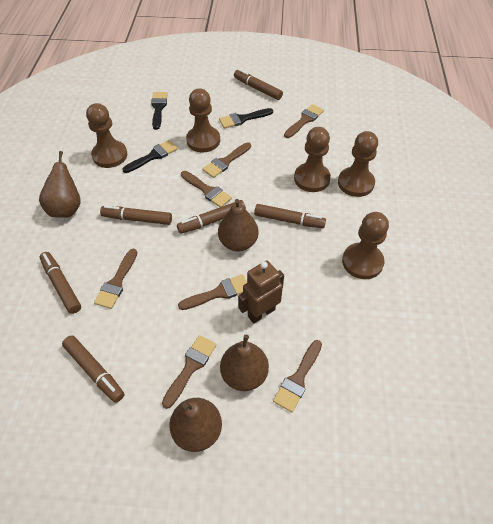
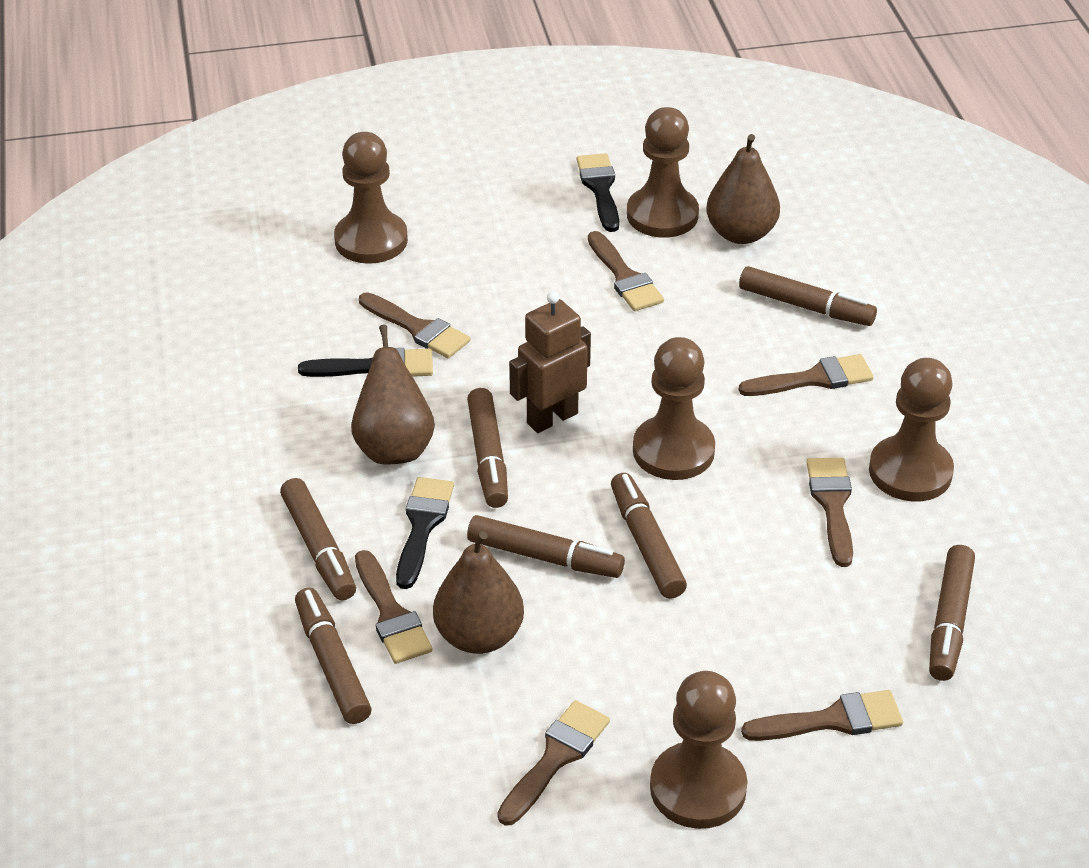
brown marker: [40,252,81,314] [62,335,124,403] [100,206,172,225] [177,200,246,234] [234,69,283,100] [254,204,326,228] = 6 -> [280,478,356,601] [295,588,372,724] [467,388,508,508] [467,515,625,578] [611,473,687,599] [739,266,877,326] [929,545,975,681] = 7
brown pear: [39,151,81,218] [169,398,222,452] [218,199,259,251] [220,335,269,391] = 4 -> [351,324,435,465] [433,531,524,654] [706,134,780,244] = 3

